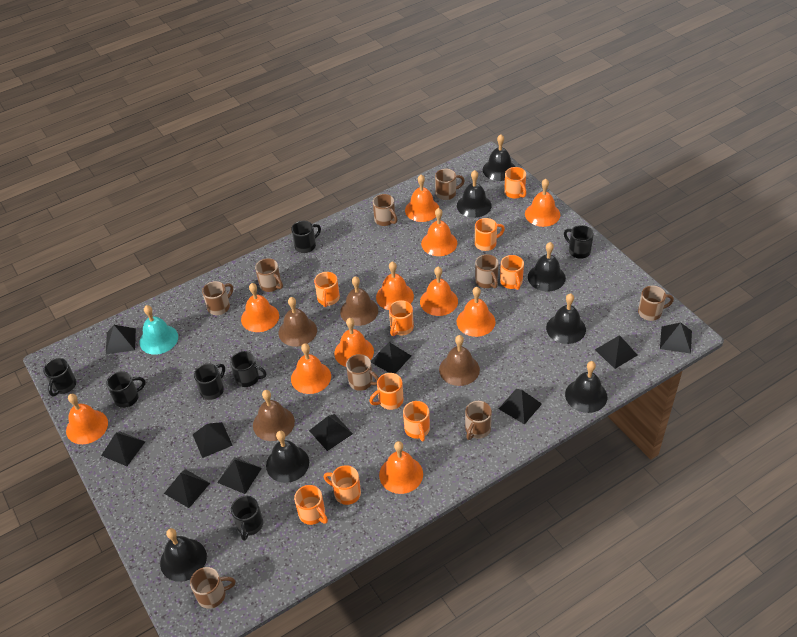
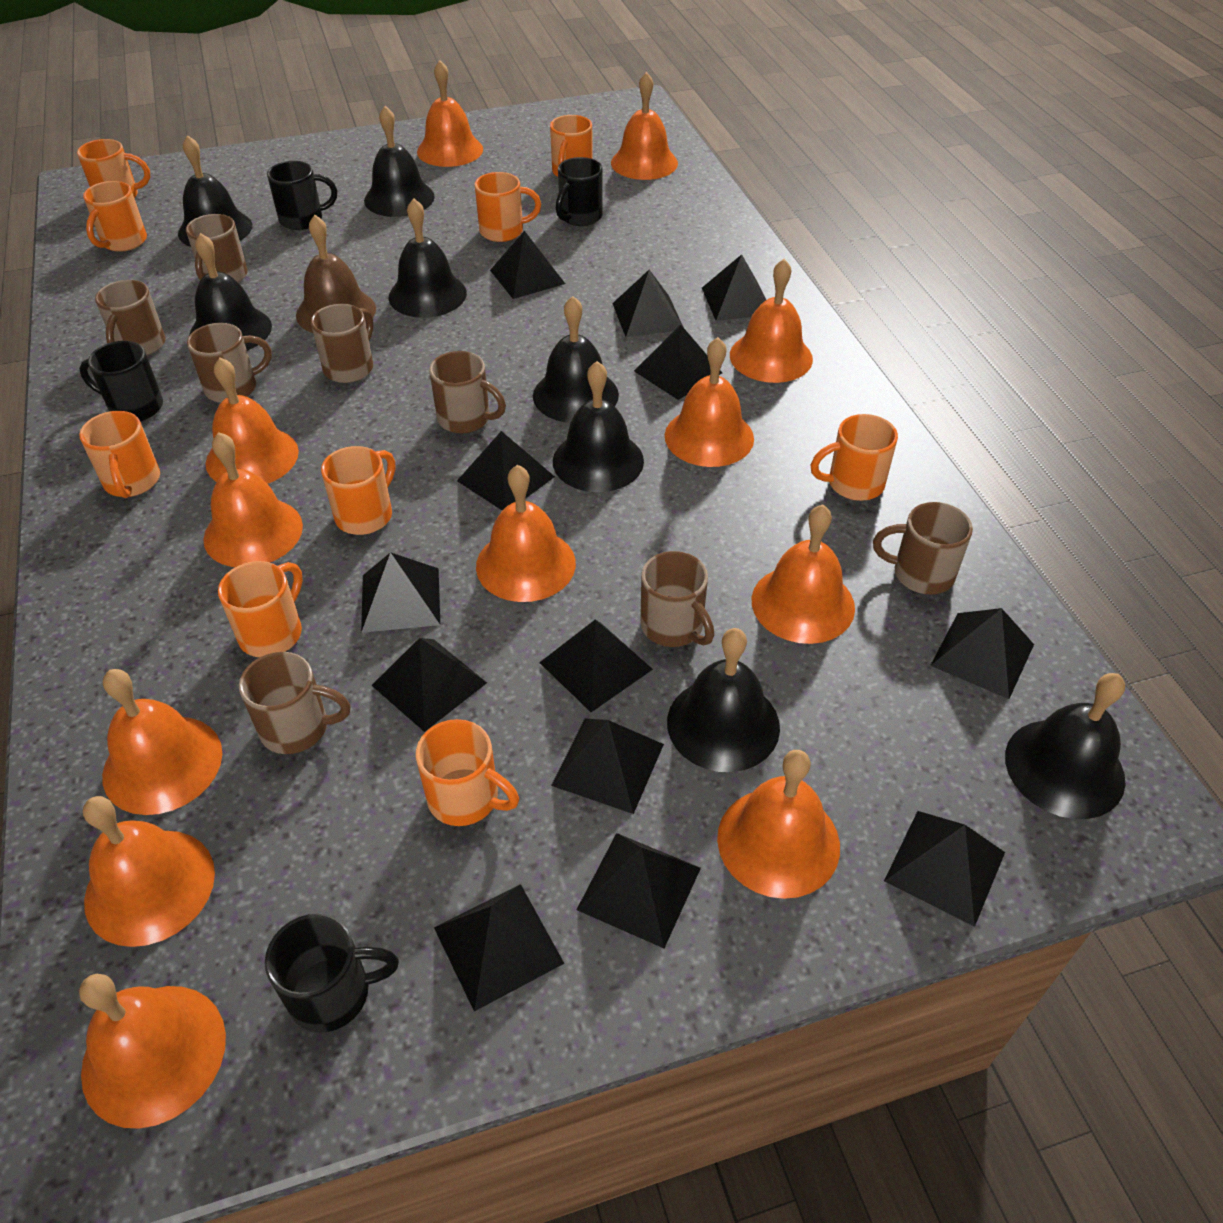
black bell: [160,528,207,582] [266,431,309,483] [457,170,492,218] [483,134,515,181] [528,242,566,291] [546,293,586,344] [565,361,607,413] = 7 -> [178,135,252,247] [189,233,272,351] [364,106,435,217] [388,198,467,318] [533,296,619,423] [553,361,644,492] [667,628,780,772] [1005,673,1125,819] = 8
black mug: [43,358,76,396] [106,371,146,408] [194,364,225,400] [230,351,267,387] [231,496,263,541] [291,221,321,253] [564,225,594,259] = 7 -> [79,341,163,421] [265,914,399,1033] [267,161,337,230] [556,157,602,226] = 4
black pyramid: [101,431,145,466] [106,325,136,354] [164,469,210,508] [192,422,233,458] [217,457,262,494] [309,414,353,451] [371,342,411,374] [499,389,542,425] [595,335,638,369] [660,322,692,353] = 10 -> [361,552,440,633] [371,638,487,732] [434,884,565,1012] [457,431,555,511] [490,231,565,299] [539,620,653,712] [551,719,664,814] [577,833,701,948] [612,270,684,337] [634,325,722,400] [702,254,766,321] [884,811,1005,927] [930,608,1034,699] = 13
brown bell: [253,390,295,441] [279,297,317,347] [340,276,378,326] [439,335,480,386] = 4 -> [296,215,376,333] = 1
brown mug: [190,567,236,609] [202,281,233,315] [255,258,283,292] [346,354,379,391] [373,194,398,226] [435,169,465,200] [465,401,492,440] [475,254,499,288] [638,286,674,321] = 9 -> [95,280,166,356] [186,214,248,282] [187,323,272,403] [239,652,351,754] [311,304,373,383] [429,351,506,433] [640,551,714,647] [873,502,973,595] = 8
orange bell: [66,394,108,444] [241,283,279,332] [291,343,331,394] [334,318,374,367] [376,261,414,310] [379,441,423,494] [405,175,439,222] [420,266,458,316] [421,208,457,256] [457,287,496,337] [525,179,560,227] = 11 -> [79,974,226,1129] [83,796,215,947] [102,669,222,815] [203,432,303,567] [205,357,299,484] [417,60,483,167] [476,465,576,602] [611,72,678,180] [665,337,754,467] [717,750,840,899] [730,259,813,383] [752,505,855,644] = 12
turquoise bell: [139,305,178,355] = 1 -> none = 0

